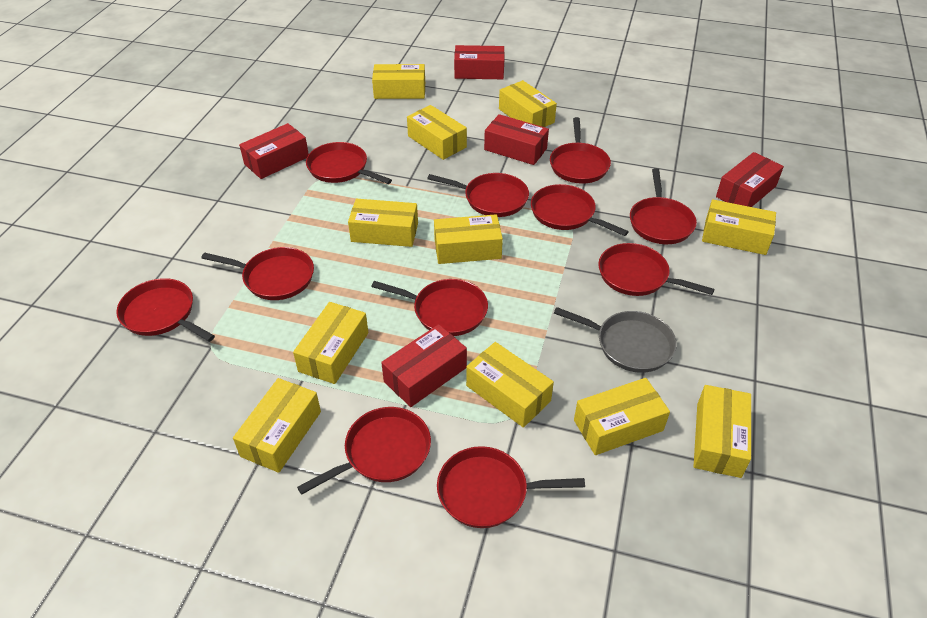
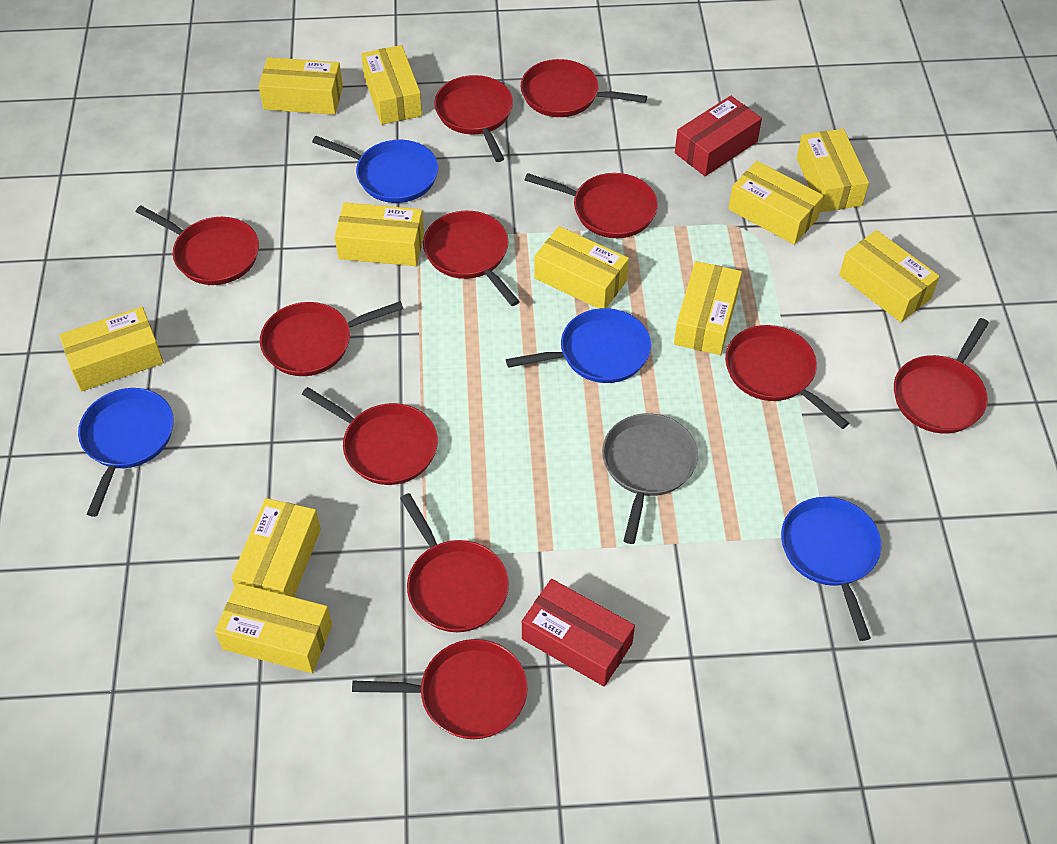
blue pan: none = 0 -> [78,388,174,517] [312,136,438,203] [506,308,651,383] [781,497,881,641] = 4
red box: [239,123,309,179] [381,324,467,407] [454,45,505,79] [484,114,549,165] [716,152,784,207] = 5 -> [522,579,635,687] [675,96,762,176] = 2

